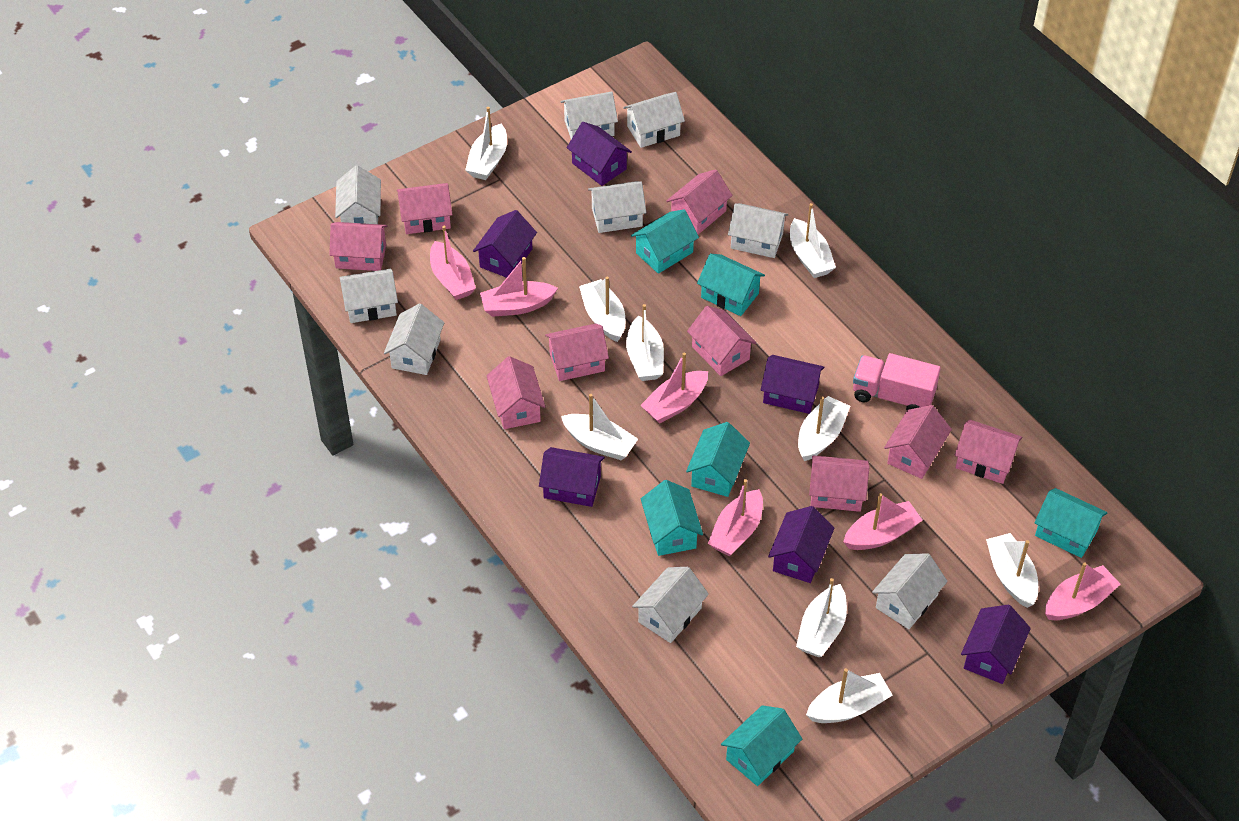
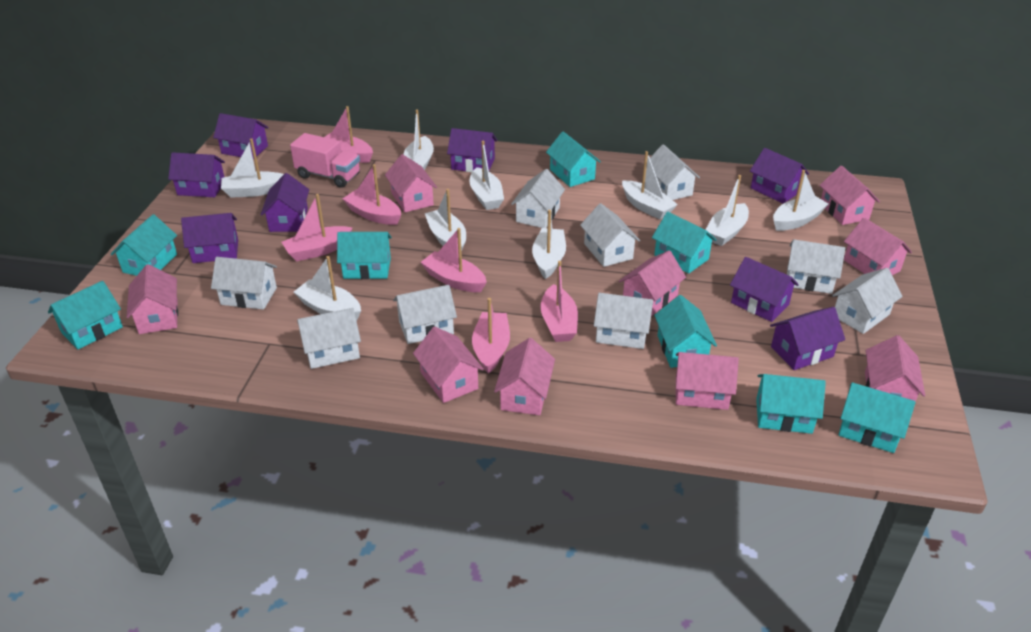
purple house: [473,210,537,278] [539,447,605,507] [567,122,632,186] [761,355,825,414] [768,506,835,583] [961,604,1031,684] = 6 -> [168,152,225,197] [181,213,238,263] [213,113,269,159] [260,173,309,232] [447,128,498,172] [730,257,799,322] [750,148,809,204] [770,307,845,370] = 8
turquoise house: [631,209,699,274] [641,480,703,556] [686,422,750,497] [697,254,765,316] [721,705,802,786] [1034,488,1107,558] = 6 -> [48,281,123,349] [111,214,177,276] [337,232,392,279] [546,131,601,187] [652,212,717,274] [654,295,717,368] [756,374,826,434] [839,382,916,453] = 8

